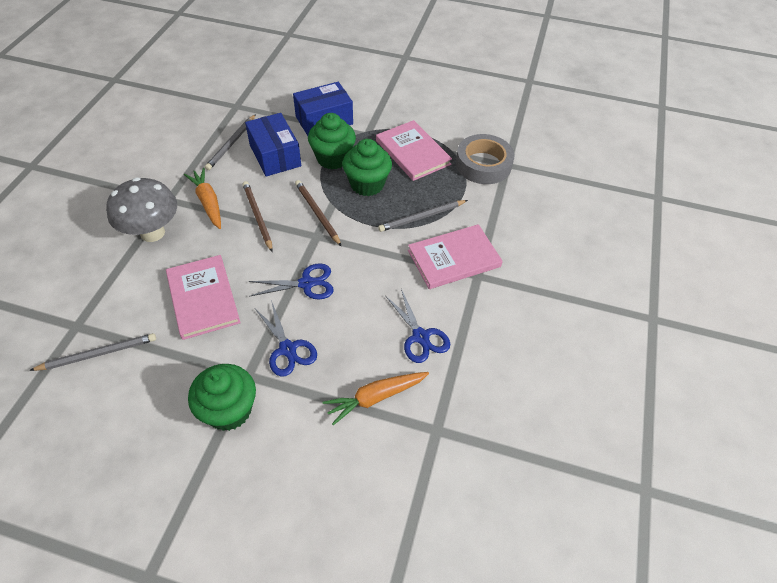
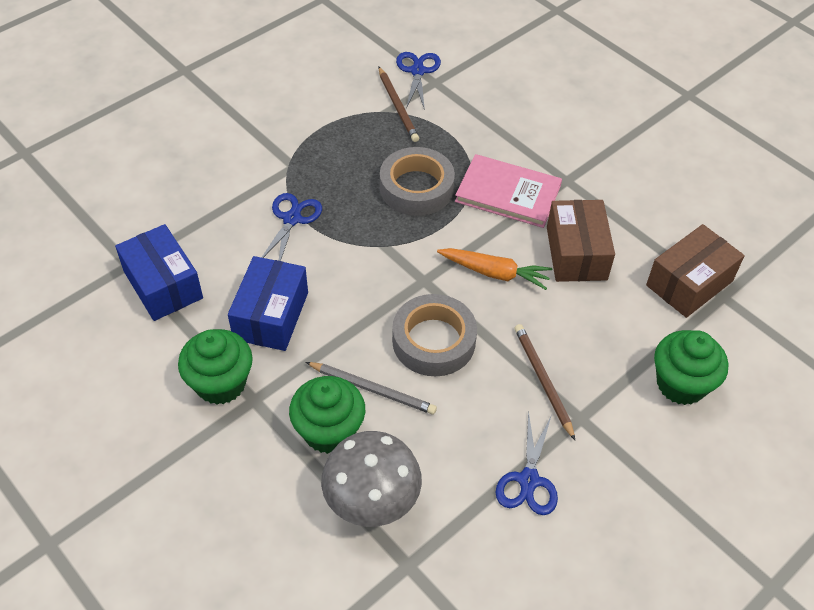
brown box: none = 0 -> [547,200,615,282] [646,224,745,318] = 2
grey pencil: [29,333,156,371] [205,114,256,170] [378,200,468,232] = 3 -> [306,362,437,415] = 1
grey tape: [456,134,515,184] = 1 -> [380,147,455,216] [392,294,477,376] = 2
orange carrot: [184,168,221,229] [323,372,429,425] = 2 -> [437,248,552,290] = 1
pink book: [166,255,241,340] [376,120,452,181] [408,224,503,289] = 3 -> [455,154,562,228] = 1

